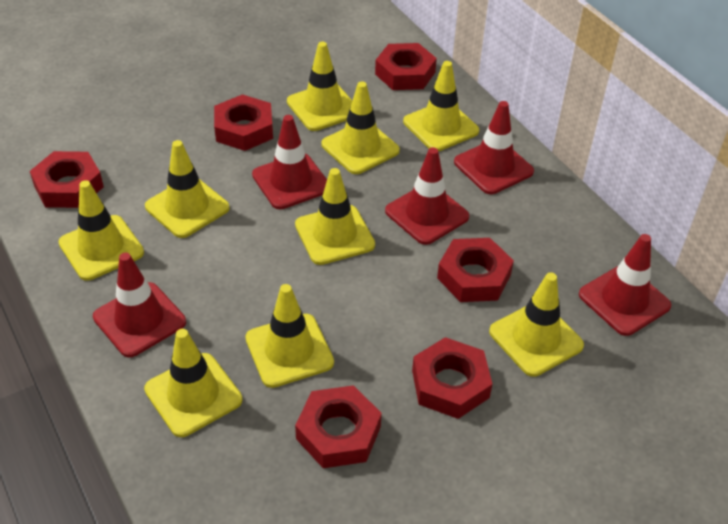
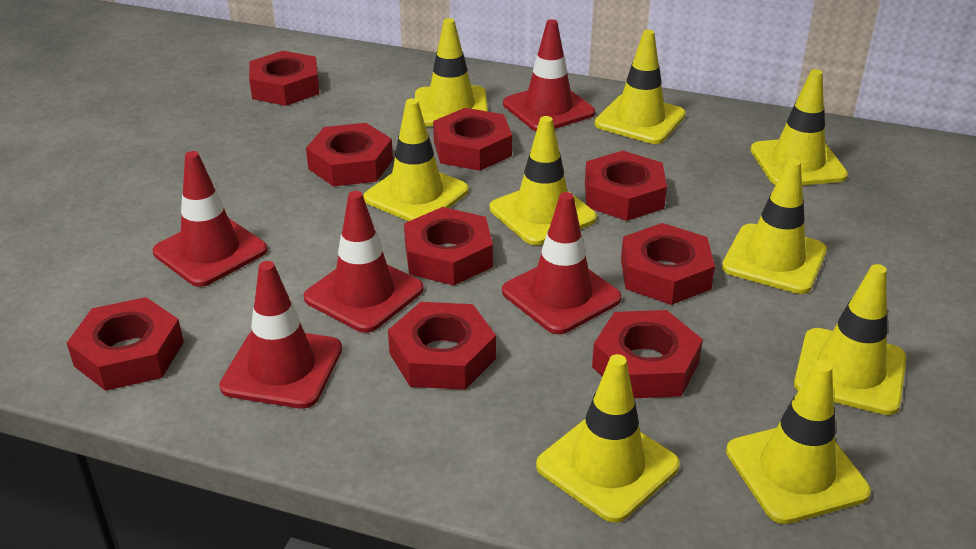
red nut: [30,151,104,208] [214,94,273,151] [295,385,382,468] [375,43,437,90] [412,337,492,419] [437,238,514,302] = 6 -> [67,297,184,391] [249,51,319,106] [306,123,393,187] [388,302,496,390] [404,207,493,286] [433,108,512,171] [585,151,667,221] [592,310,703,398] [621,223,715,305] = 9

